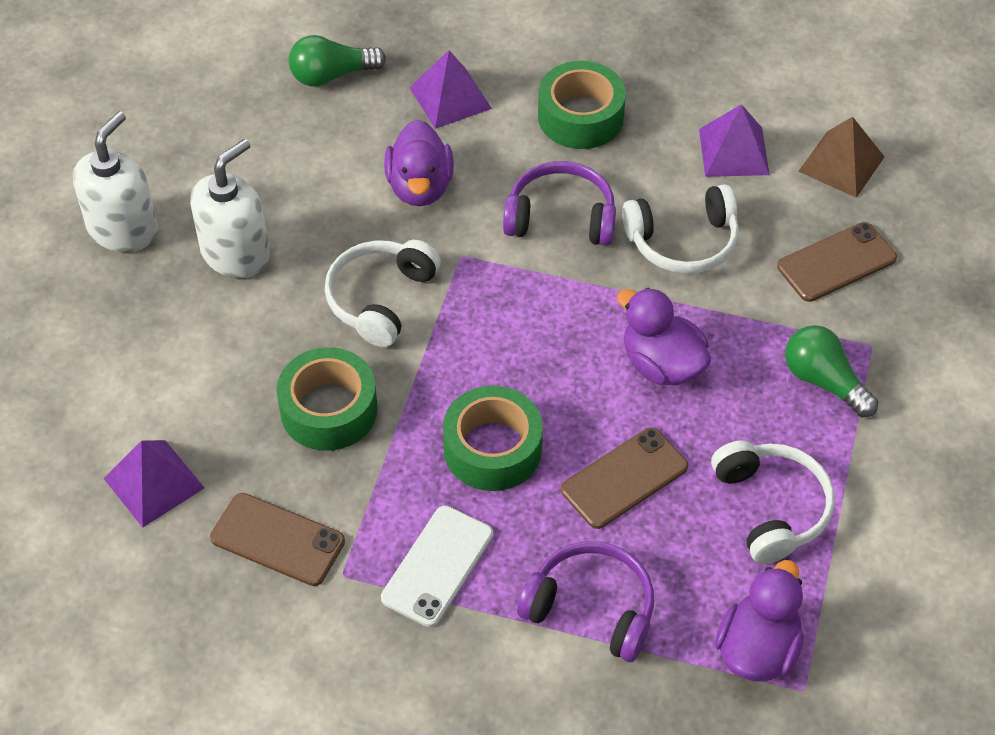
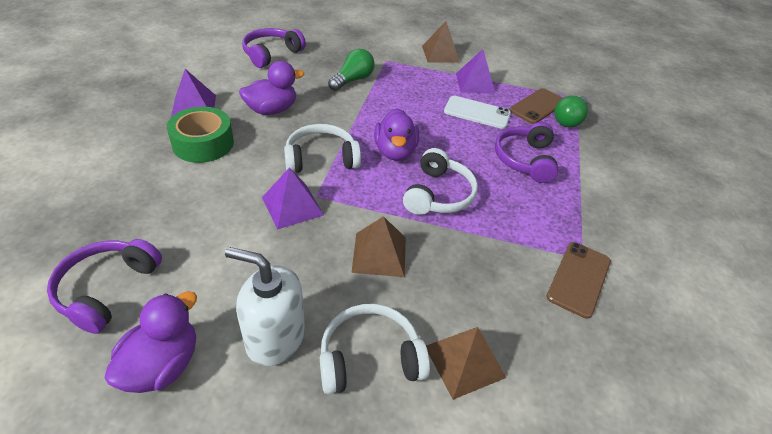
brown phone: [210,493,345,586] [561,427,688,529] [777,222,897,302] = 3 -> [509,88,562,124] [546,242,611,319] = 2
brown pyramid: [798,117,885,198] = 1 -> [351,216,406,277] [422,21,460,63] [426,327,506,400] = 3
green tape: [277,347,377,451] [443,386,543,491] [538,61,626,149] = 3 -> [167,107,234,163] = 1
purple headphones: [503,161,616,246] [517,541,654,662] = 2 -> [47,239,162,334] [242,28,306,68] [495,122,558,183] = 3
white soap dispenser: [73,112,158,252] [190,139,270,278] = 2 -> [225,247,305,366] = 1

